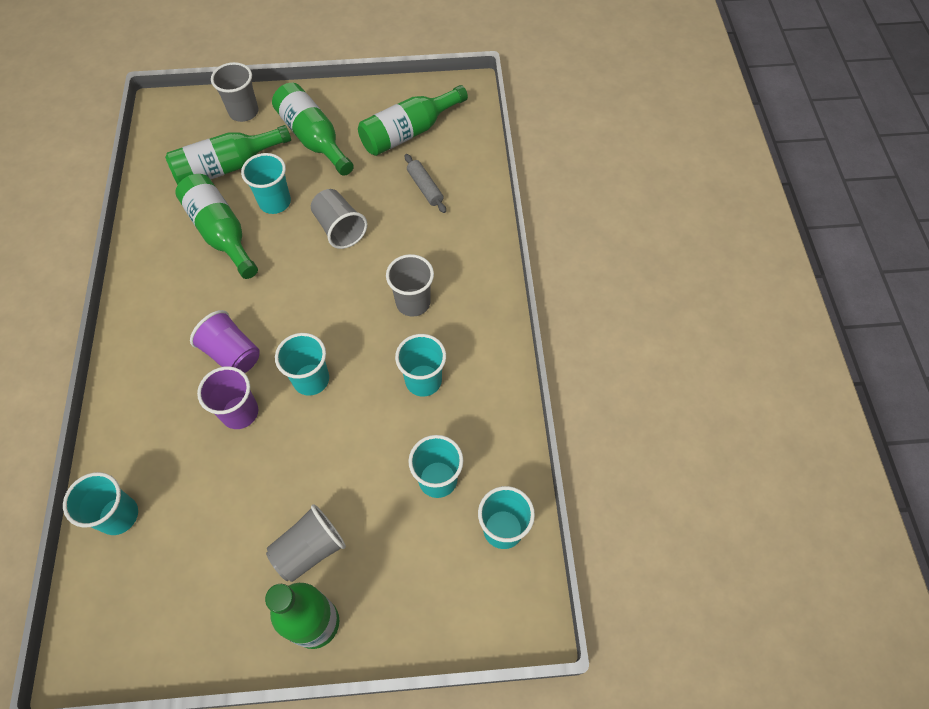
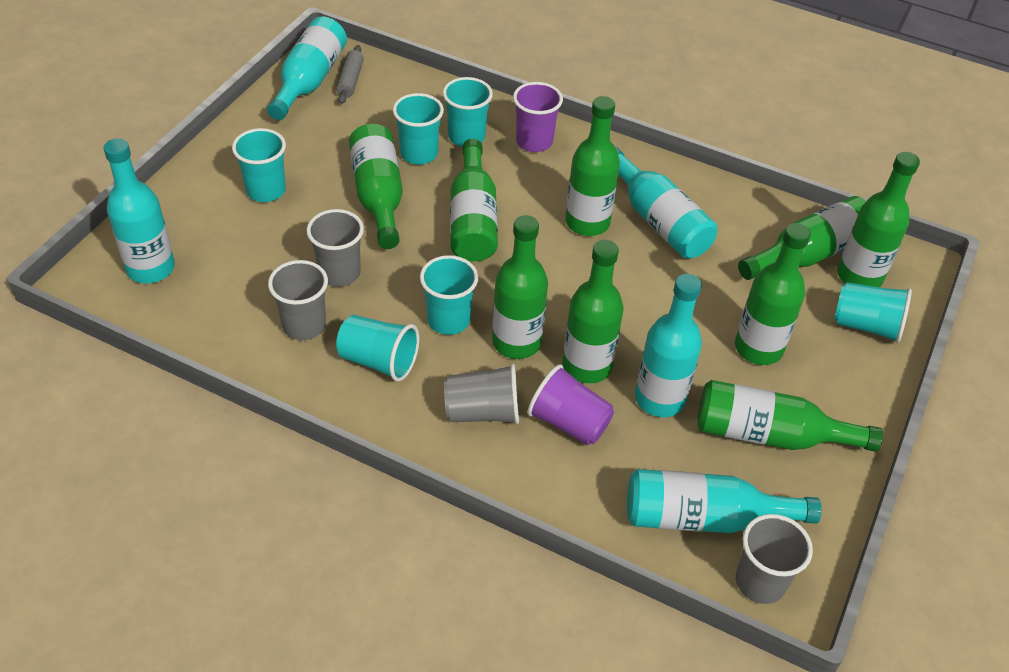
green bottle: [165,125,291,185] [175,174,258,279] [265,583,339,649] [272,83,354,176] [358,85,468,156] = 5 -> [349,124,403,249] [450,139,498,261] [492,215,548,359] [562,240,623,383] [565,96,620,236] [697,380,883,452] [735,223,811,365] [738,196,866,280] [837,152,920,287] = 9
turquoise bottle: none = 0 -> [103,138,175,283] [267,17,347,120] [615,147,717,259] [627,469,822,533] [635,274,702,417] = 5

